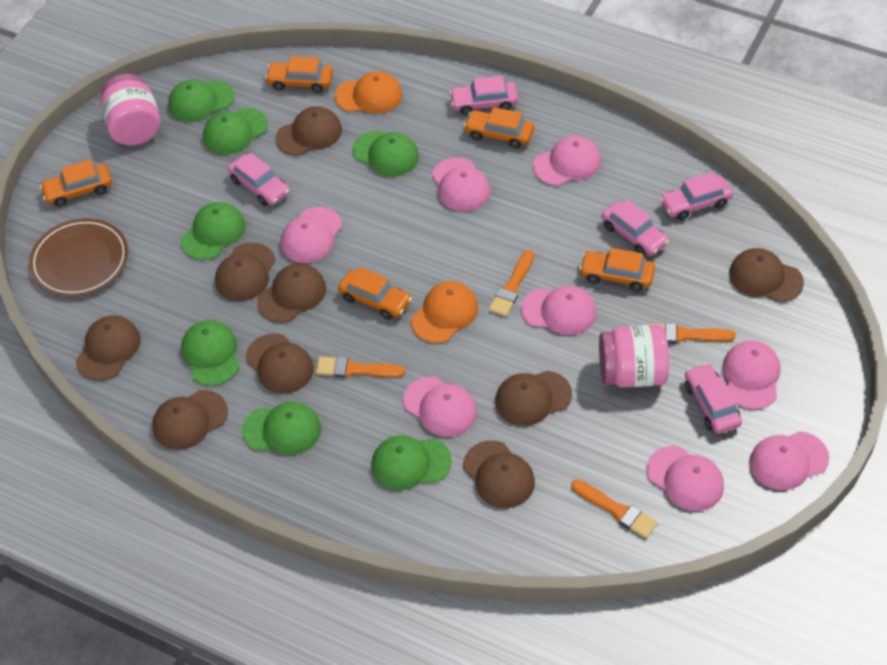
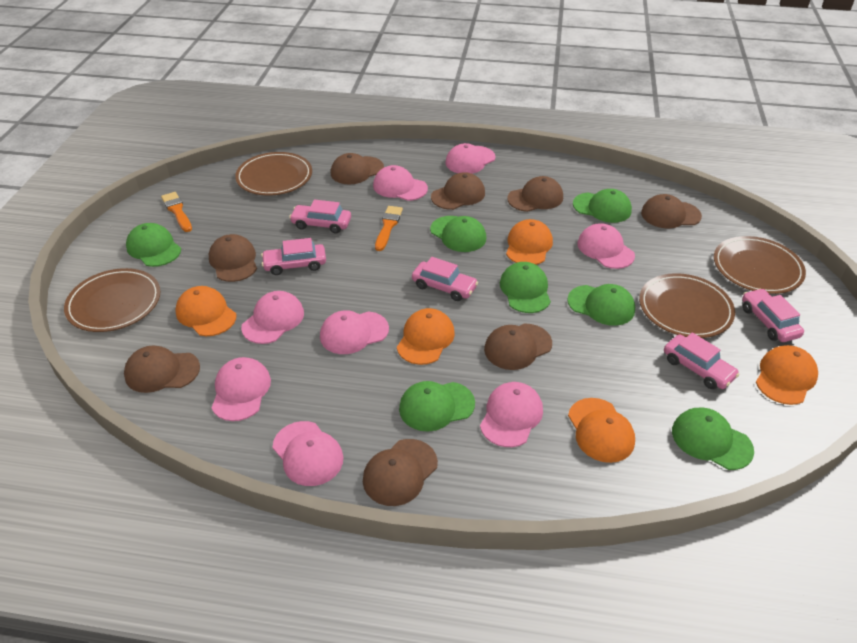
brown cap: [76,315,141,381] [152,390,228,450] [215,242,276,301] [246,333,314,394] [257,263,326,323] [275,106,342,156] [463,440,535,508] [495,370,572,426] [729,248,804,303] = 9 -> [124,346,200,393] [209,234,257,282] [331,153,384,185] [363,439,438,506] [431,172,485,210] [484,324,552,370] [507,176,563,212] [641,194,702,229] = 8
brown plate: [29,218,129,297] = 1 -> [64,268,161,332] [235,152,312,196] [639,273,735,338] [714,236,806,294] = 4
orange brush: [316,356,405,377] [489,250,534,317] [571,479,658,538] [647,323,736,343] = 4 -> [161,192,192,232] [375,206,403,251] = 2
orange cap: [335,71,402,114] [411,281,478,343] = 2 -> [175,286,236,336] [397,308,455,365] [506,219,553,265] [568,398,635,463] [756,345,818,405] = 5
orange car: [40,160,112,207] [265,56,333,93] [338,267,412,320] [464,107,534,149] [579,248,655,291] = 5 -> none = 0
pink jar: [101,74,161,145] [599,325,669,388] = 2 -> none = 0

